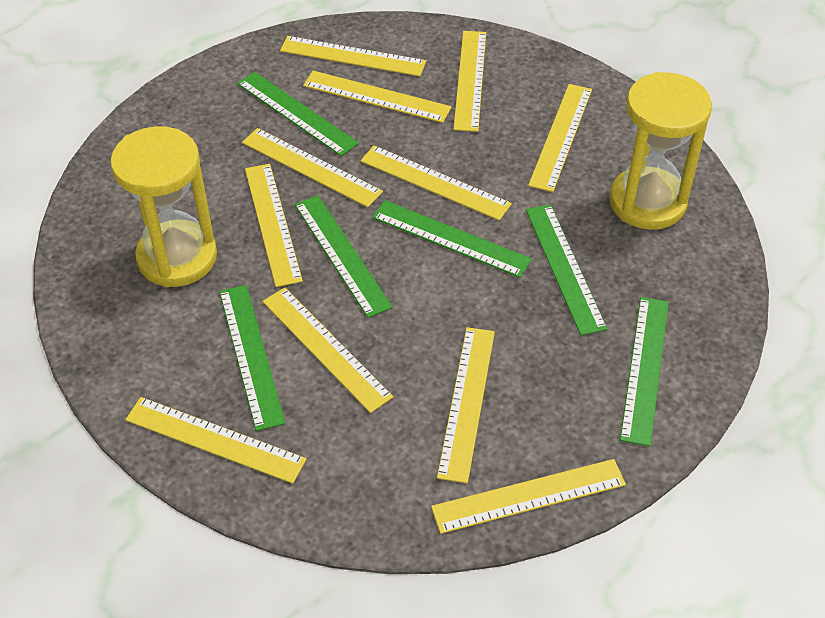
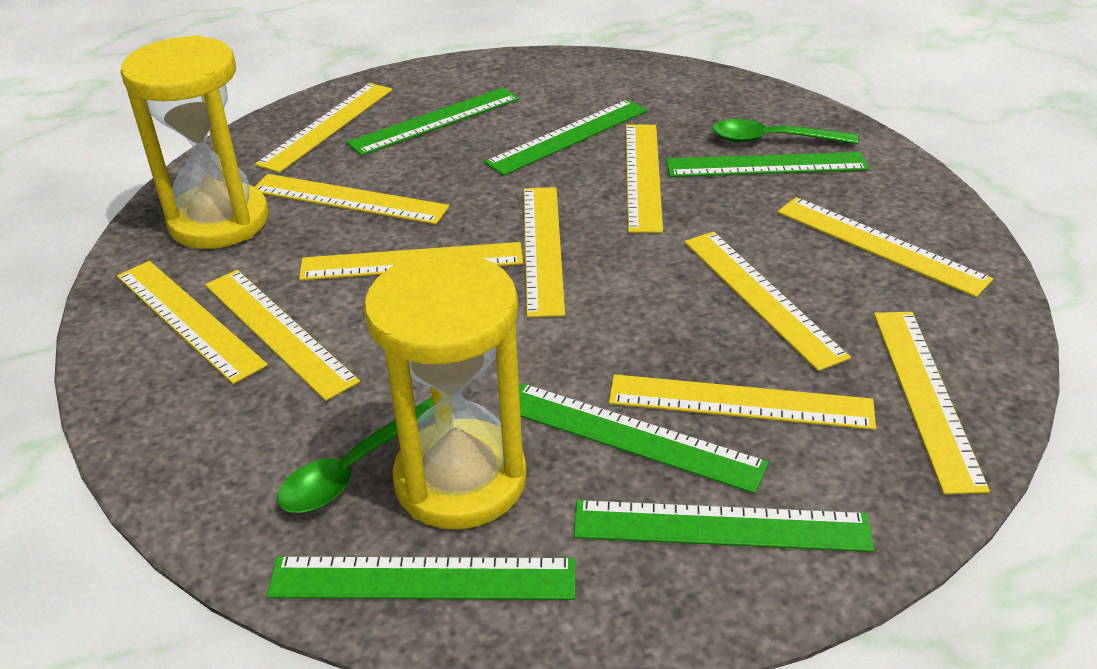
green spoon: none = 0 -> [277,397,433,513] [712,119,858,144] = 2

